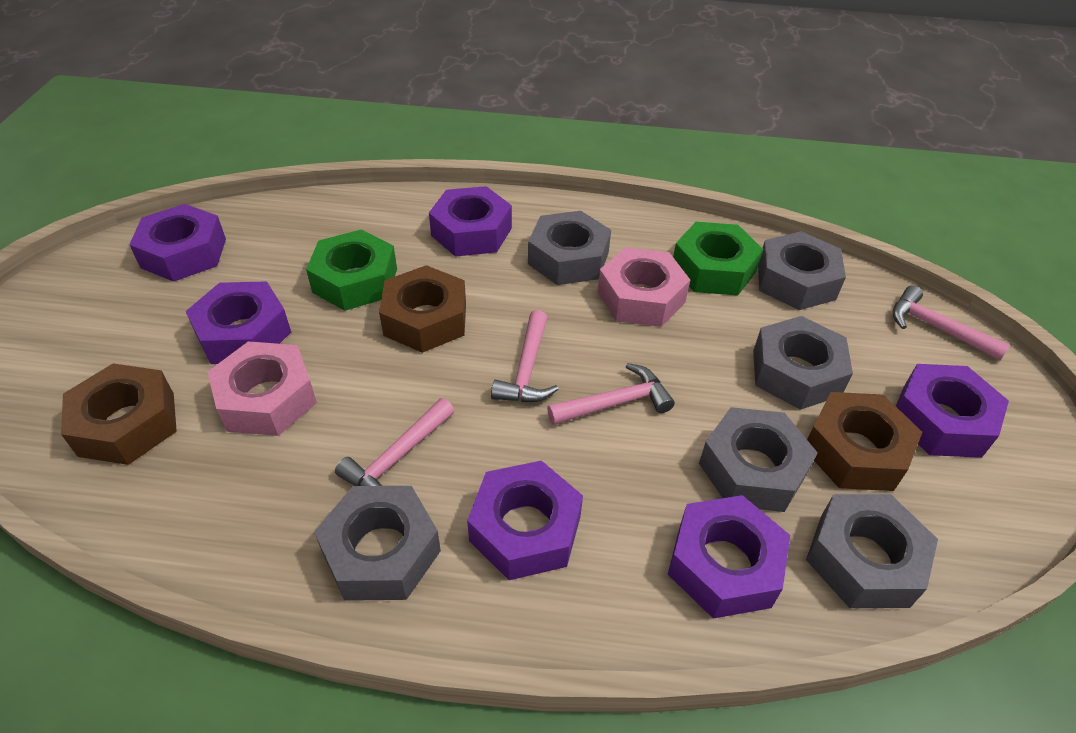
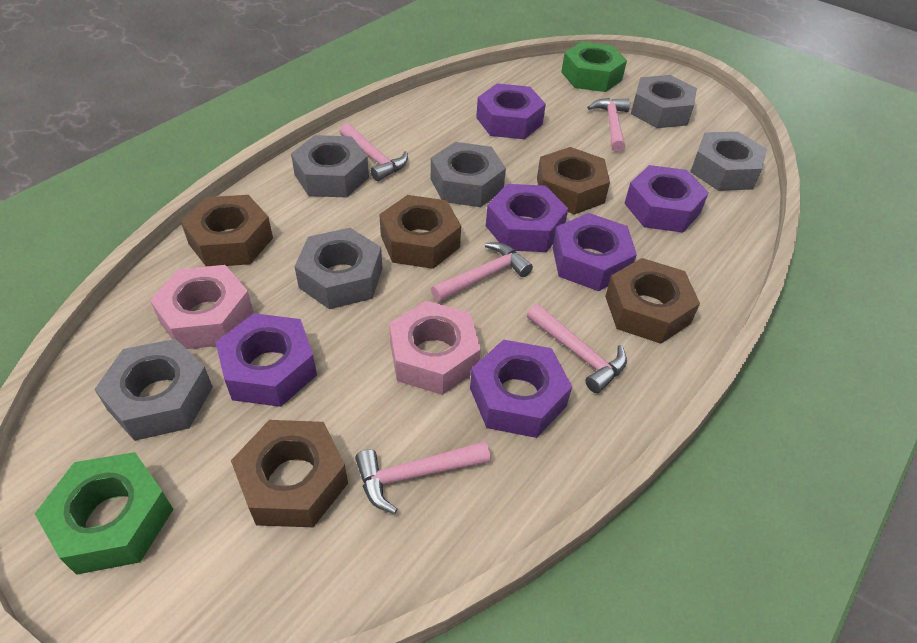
brown nut: [61,363,177,465] [379,265,466,353] [807,392,922,491] = 3 -> [181,195,273,266] [231,420,348,527] [379,195,461,269] [537,147,610,215] [605,258,700,344] = 5
pink hammer: [335,398,454,486] [491,310,559,402] [547,363,675,425] [893,285,1010,360] = 4 -> [340,123,408,181] [355,441,491,514] [431,242,533,302] [527,304,627,393] [587,98,630,152] = 5

